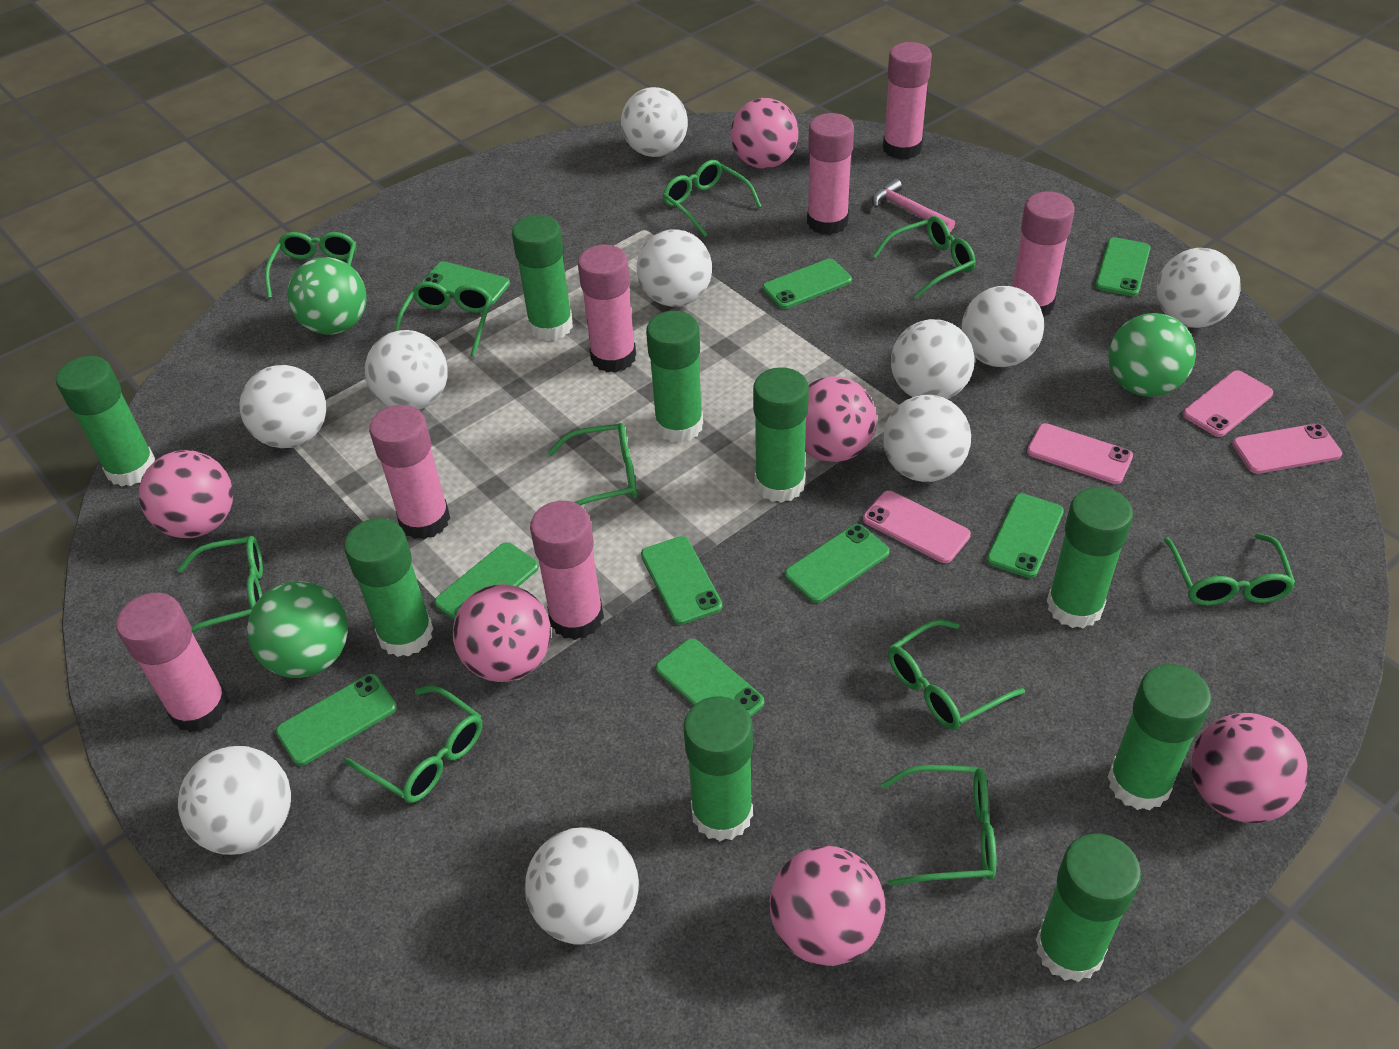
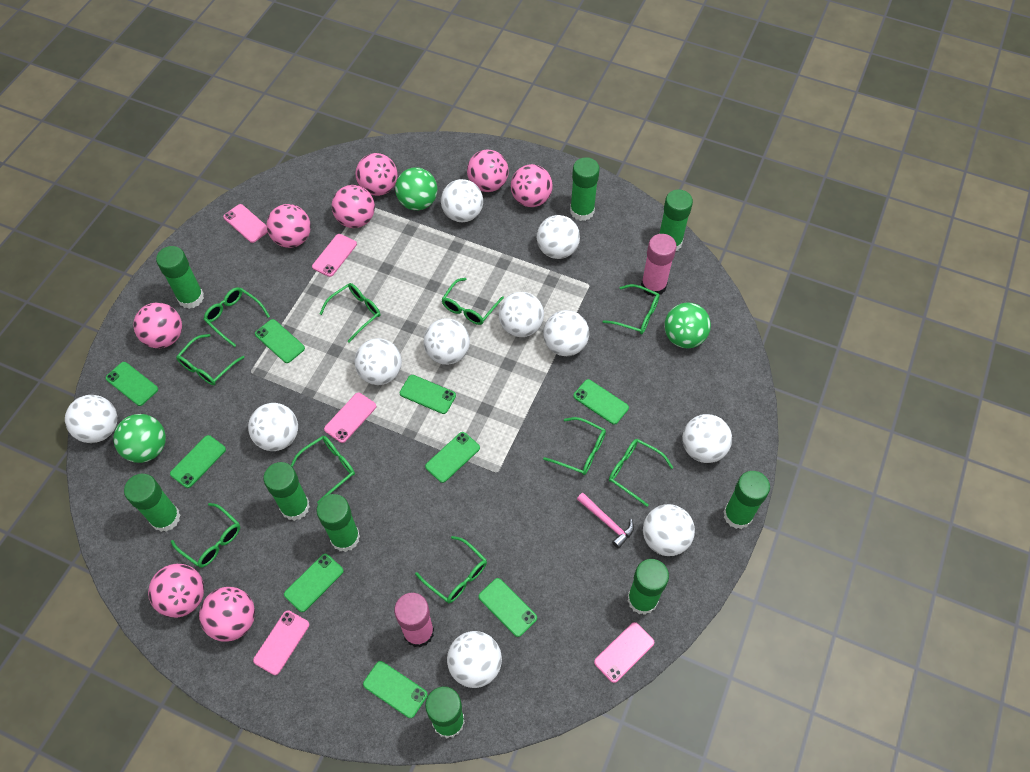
pink ball: [139,450,233,538] [453,584,551,682] [731,98,798,169] [770,846,885,966] [805,376,877,462] [1191,713,1308,823] = 6 -> [133,302,182,348] [148,564,204,618] [199,587,255,642] [266,204,311,248] [332,185,375,228] [355,153,398,196] [467,149,509,192] [511,164,553,207] = 8
pink glue stick: [116,593,229,733] [369,405,450,539] [530,501,604,640] [578,244,636,373] [807,113,854,235] [883,42,932,160] [1012,191,1075,317] = 7 -> [394,593,434,648] [641,234,677,296] = 2
pink phone: [863,491,971,563] [1027,423,1133,484] [1183,370,1273,437] [1232,424,1342,474] = 4 -> [223,204,268,243] [253,610,309,675] [312,234,357,277] [324,393,376,443] [594,622,654,683] = 5
white ball: [178,746,291,855] [239,365,326,448] [365,330,448,410] [525,827,639,944] [621,87,688,157] [637,229,712,307] [883,395,971,482] [891,319,975,399] [962,286,1044,367] [1156,248,1241,328] = 10 -> [65,395,117,443] [248,403,298,451] [354,338,402,385] [424,318,470,365] [441,179,483,222] [447,631,502,688] [499,292,544,337] [537,215,580,259] [543,310,589,356] [643,504,695,556] [682,414,732,463] = 11

